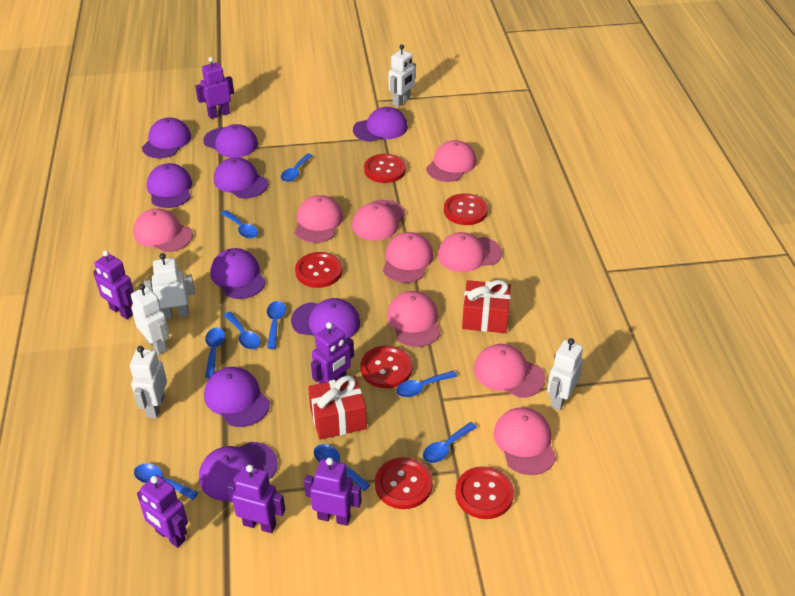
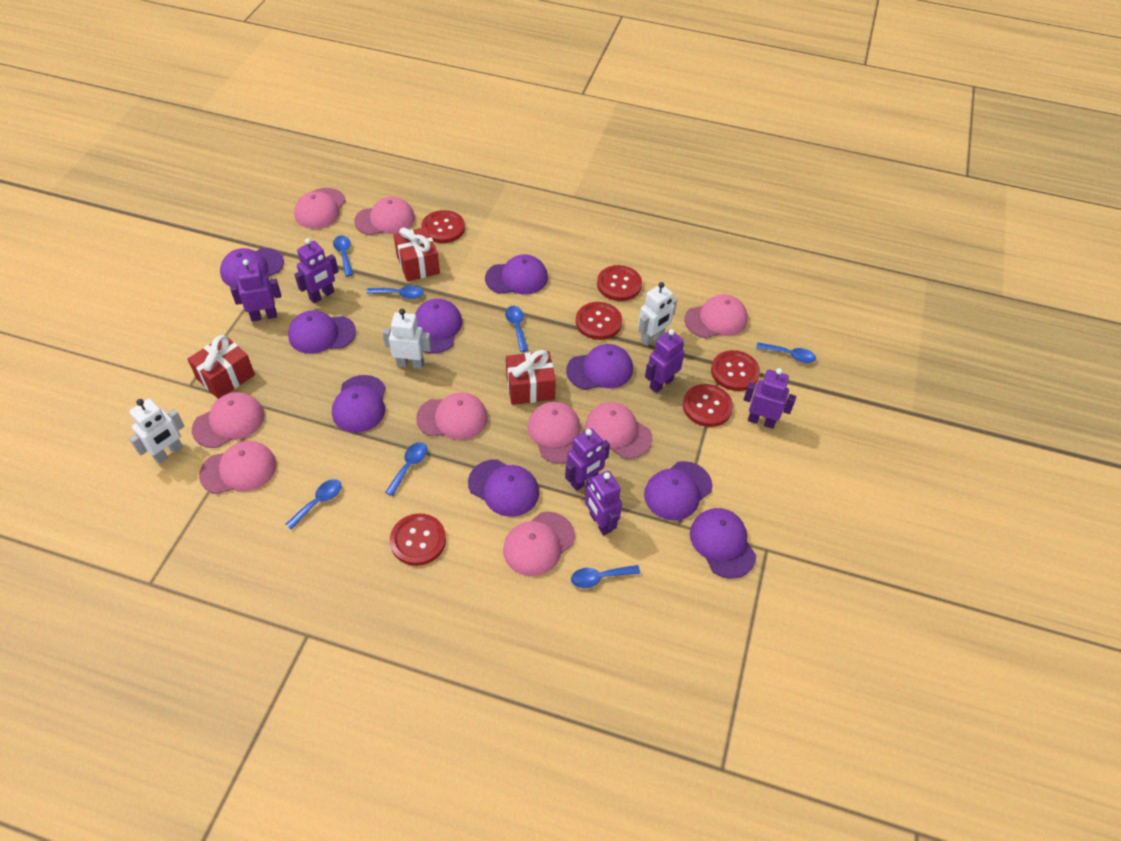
blue spoon: [134,463,198,500] [205,327,225,378] [221,210,258,238] [224,312,261,349] [267,301,286,349] [281,153,313,182] [314,444,370,491] [396,371,457,397] [423,422,477,463] = 9 -> [285,479,342,530] [333,235,353,277] [367,286,424,299] [385,442,427,496] [505,306,528,352] [571,565,640,588] [756,342,816,363] = 7
red gift: [308,375,367,440] [462,280,511,333] = 2 -> [187,335,255,399] [394,227,440,282] [506,350,556,405] = 3
white robot: [130,346,167,418] [131,284,169,355] [144,253,195,319] [389,44,416,107] [547,338,583,411] = 5 -> [129,399,185,464] [383,309,432,369] [638,282,677,346] = 3

